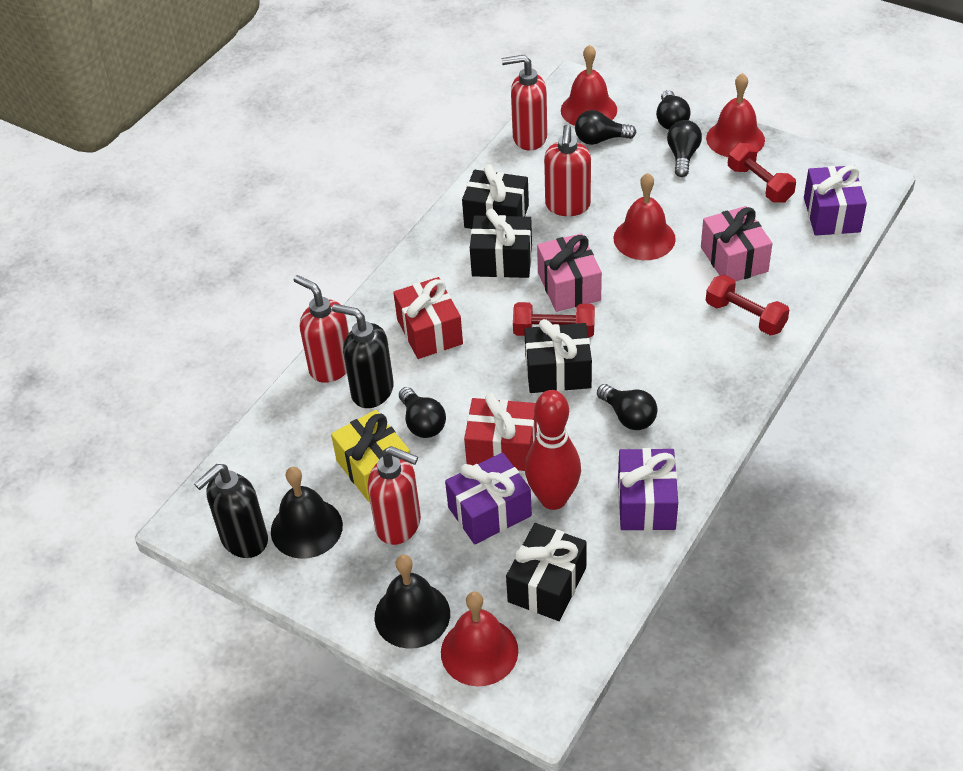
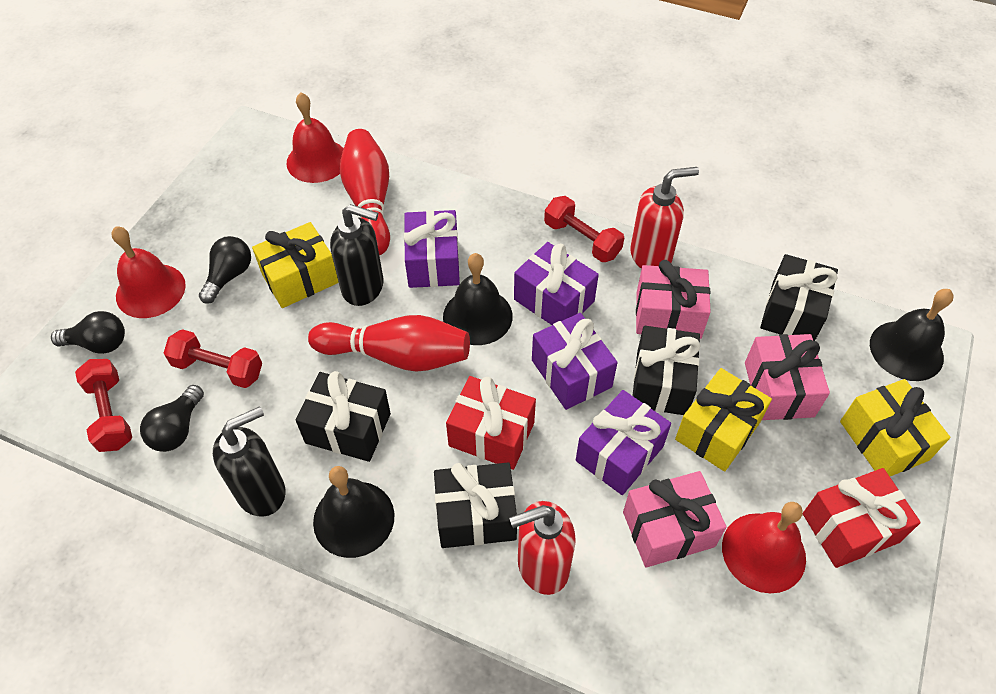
black bell: [271,467,343,559] [375,555,450,649] = 2 -> [313,466,395,558] [443,253,513,345] [870,289,954,381] = 3
black light bulb: [399,387,446,438] [575,110,636,145] [597,384,658,430] [656,90,691,130] [667,120,702,177] = 5 -> [51,311,125,354] [140,385,204,452] [199,236,251,304] = 3
pink gift: [537,233,602,312] [701,206,772,282] = 2 -> [623,471,727,568] [636,260,711,339] [745,334,830,420] = 3
purple gift: [445,452,532,545] [618,448,678,531] [804,165,867,236] = 3 -> [404,210,460,288] [514,242,599,325] [532,313,618,410] [576,390,671,495] = 4
red bell: [441,592,518,686] [561,45,617,126] [613,173,676,260] [706,73,765,157] = 4 -> [111,226,186,318] [287,93,344,183] [722,502,806,593] = 3
red bowling pin: [525,390,581,510] = 1 -> [308,315,470,372] [340,129,390,255] = 2
red soap dispenser: [293,275,349,383] [368,446,421,545] [502,55,547,150] [544,125,591,216] = 4 -> [509,501,576,595] [630,167,699,269] = 2
yellow gift: [331,410,410,502] = 1 -> [252,222,339,308] [675,368,772,471] [840,379,950,476] = 3

